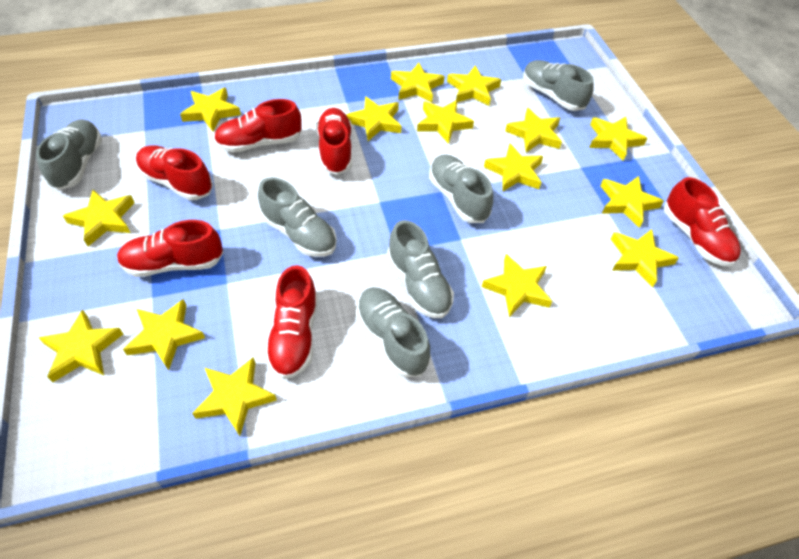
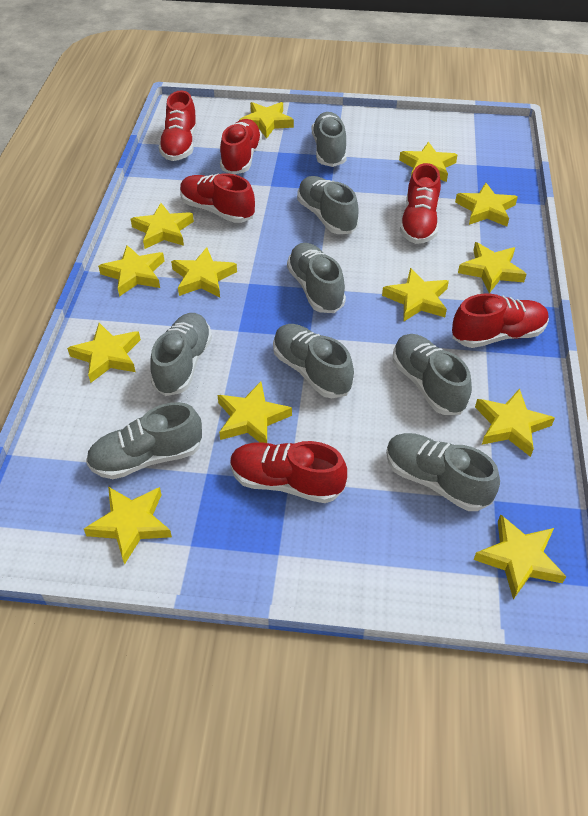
grey shoe: [36,119,102,190] [258,177,337,257] [356,287,430,377] [387,220,454,318] [429,154,493,223] [523,60,594,111] = 6 -> [86,402,202,479] [150,313,212,396] [273,324,354,398] [287,243,346,313] [297,176,359,234] [312,112,347,167] [386,433,500,511] [393,334,472,415] = 8
yellow star: [39,309,123,382] [63,190,135,246] [123,299,205,371] [180,87,241,132] [192,357,277,436] [347,96,401,141] [391,63,445,103] [417,100,474,144] [447,65,501,106] [482,254,552,317] [484,143,543,192] [505,108,562,153] [589,117,647,161] [600,176,664,228] [611,229,679,287] = 15 -> [67,323,141,383] [84,487,172,565] [98,245,165,297] [131,203,194,249] [171,247,237,297] [218,382,292,443] [239,102,294,139] [382,268,449,321] [399,142,457,182] [455,182,518,226] [458,242,526,293] [474,514,566,600] [475,388,555,457] = 13

